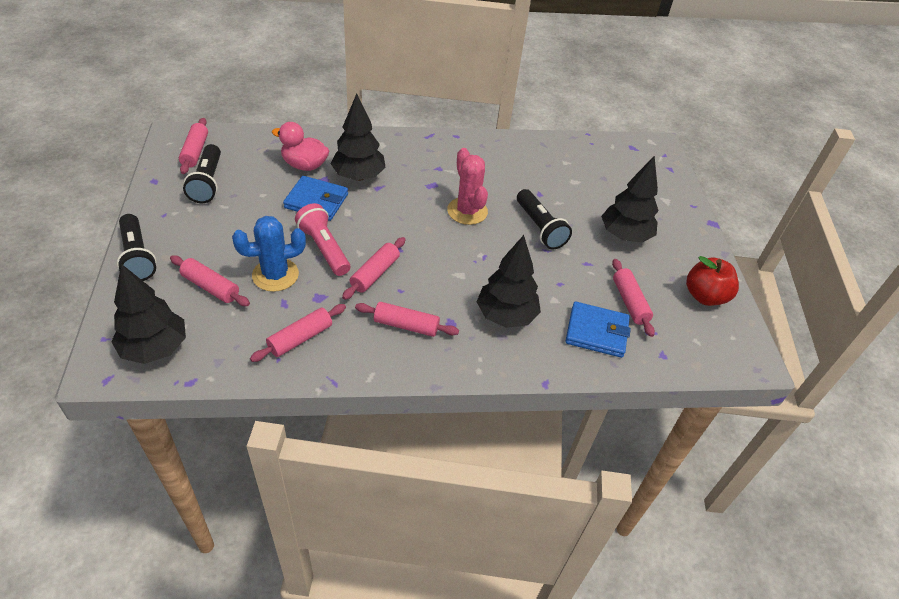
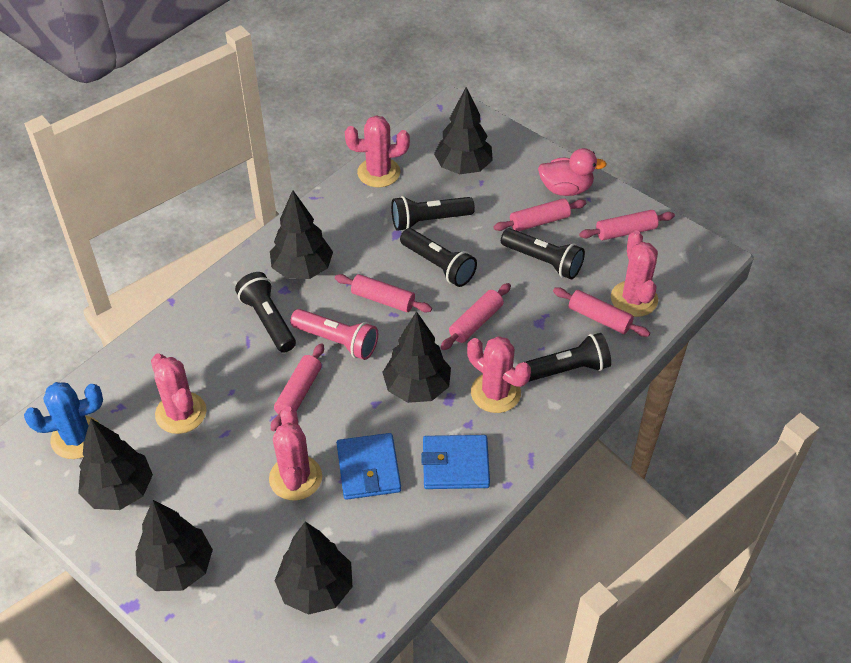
black flashlight: [117,214,157,281] [183,144,221,203] [517,189,572,250] = 3 -> [235,272,296,353] [391,196,475,231] [400,228,477,287] [501,228,585,279] [525,333,611,382] = 5
black tree: [111,264,186,364] [331,93,386,181] [477,235,541,328] [601,155,658,242] = 4 -> [78,419,153,510] [135,500,213,591] [270,190,333,279] [275,522,352,615] [382,311,451,403] [434,87,493,174] = 6
pink cactus: [447,148,488,225] = 1 -> [151,354,206,434] [269,406,322,500] [345,115,410,187] [467,336,531,413] [611,230,658,317] = 5
red apple: [686,256,739,306] = 1 -> none = 0

